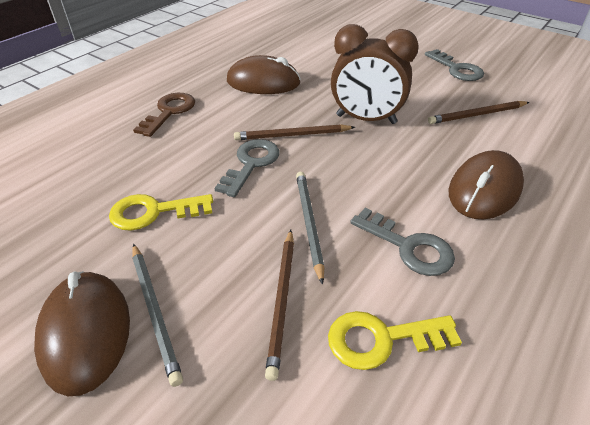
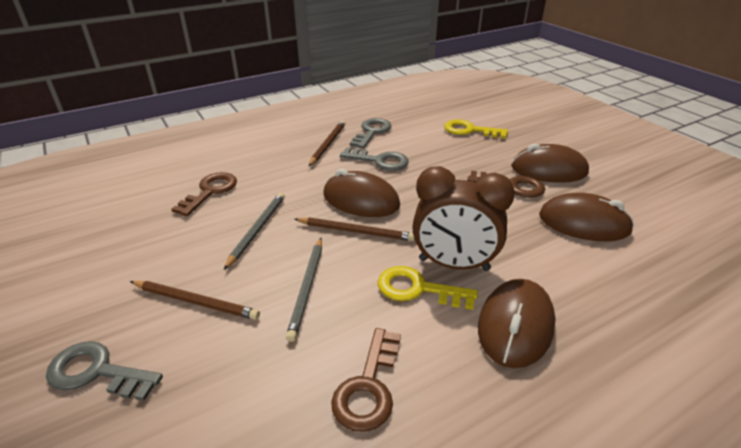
brown key: [133,93,195,137] = 1 -> [171,172,237,216] [331,328,401,432] [467,171,545,198] = 3
brown mouse: [34,271,130,396] [227,55,301,94] [448,150,524,220] = 3 -> [324,169,400,217] [478,279,555,368] [511,144,589,183] [539,193,634,242] = 4

